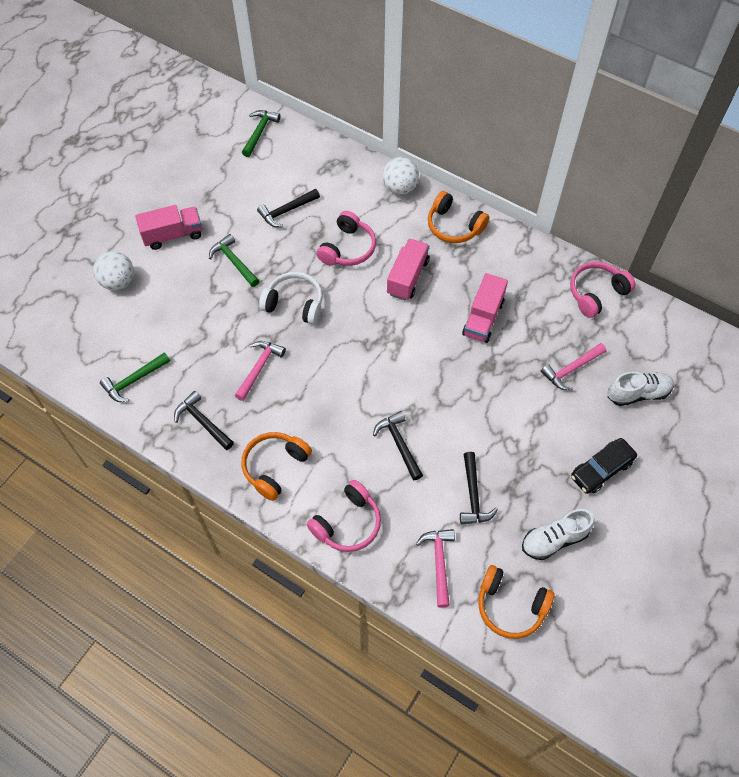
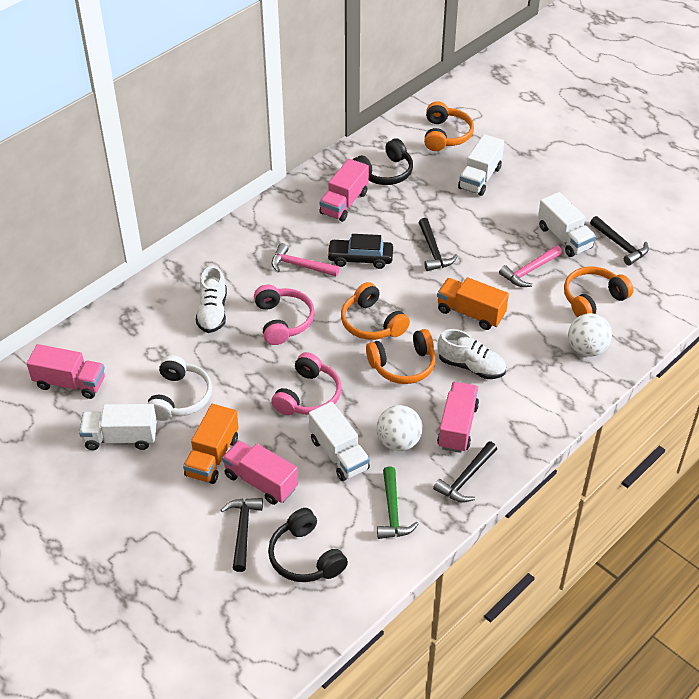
black headphones: none = 0 -> [268,508,348,582] [353,138,413,185] = 2
green hammer: [100,352,170,402] [209,234,259,287] [242,110,281,157] = 3 -> [377,466,419,539] = 1
orange headphones: [242,432,312,501] [428,191,489,243] [478,565,555,639] = 3 -> [341,282,410,340] [366,329,436,384] [424,101,474,151] [564,266,633,317] = 4
orange truck: none = 0 -> [183,404,239,484] [437,277,509,330] = 2
pink hammer: [235,341,286,401] [416,529,455,608] [541,343,606,390] = 3 -> [272,243,340,277] [499,245,562,287] = 2
pink headphones: [307,480,381,552] [316,211,376,266] [570,262,636,318] = 3 -> [254,285,315,345] [271,352,341,415] = 2
pink truck: [135,205,202,250] [387,239,429,300] [462,273,508,343] = 3 -> [27,344,105,399] [222,440,298,505] [320,159,369,222] [437,382,479,453] = 4
white truck: none = 0 -> [79,404,157,450] [309,402,370,481] [458,134,504,196] [538,192,596,257] = 4

